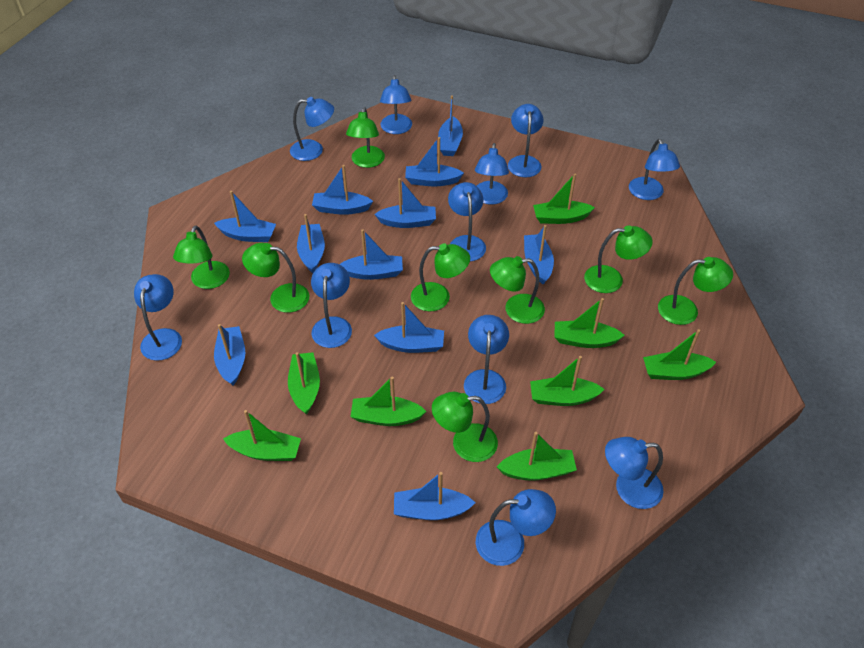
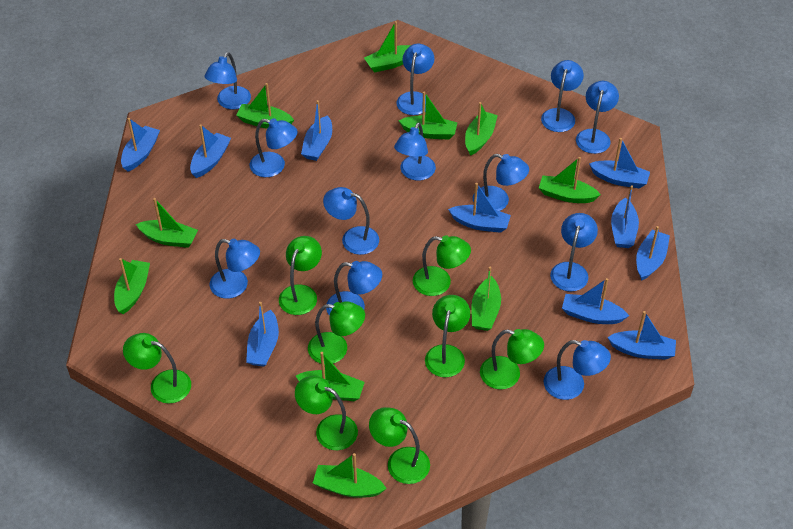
blue boat: [214,191,276,242] [214,324,245,386] [297,214,325,273] [312,165,373,215] [339,229,403,280] [374,178,436,228] [374,302,444,353] [394,472,476,520] [405,137,464,186] [438,95,463,156] [524,225,554,285] = 11 -> [121,118,160,172] [190,125,231,178] [246,302,279,367] [301,100,332,161] [448,183,511,233] [562,278,629,324] [589,138,650,189] [607,311,676,360] [611,186,639,248] [636,226,670,281] = 10
blue lamp: [134,274,182,361] [290,97,334,161] [311,263,352,348] [380,75,412,134] [448,182,486,261] [464,315,509,404] [475,143,509,205] [476,489,556,566] [508,104,544,178] [605,437,664,509] [629,139,680,200] = 11 -> [204,52,251,109] [210,239,260,299] [250,118,298,177] [323,187,379,255] [326,261,382,316] [394,122,436,181] [396,43,434,115] [473,154,529,211] [541,60,584,132] [544,340,611,400] [550,213,598,292] [576,81,619,154] = 12
green boat: [223,410,301,461] [288,352,320,415] [350,376,427,426] [497,432,577,481] [530,356,605,406] [533,174,595,224] [555,298,625,348] [643,329,716,380] = 8 -> [114,258,150,314] [136,198,198,248] [236,83,294,129] [296,352,365,401] [313,453,387,498] [364,21,411,73] [398,92,458,140] [465,102,498,156] [472,266,501,331] [539,157,601,203] = 10

